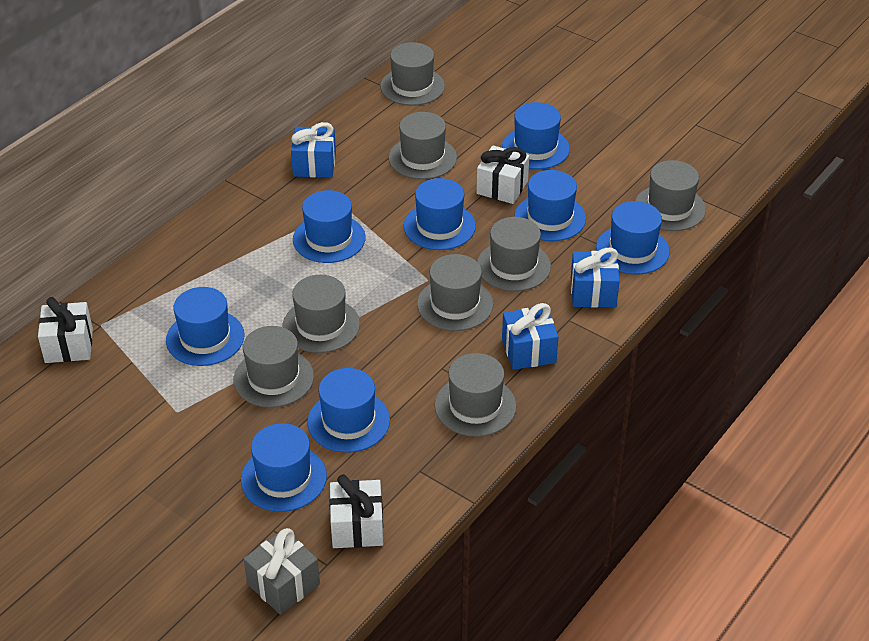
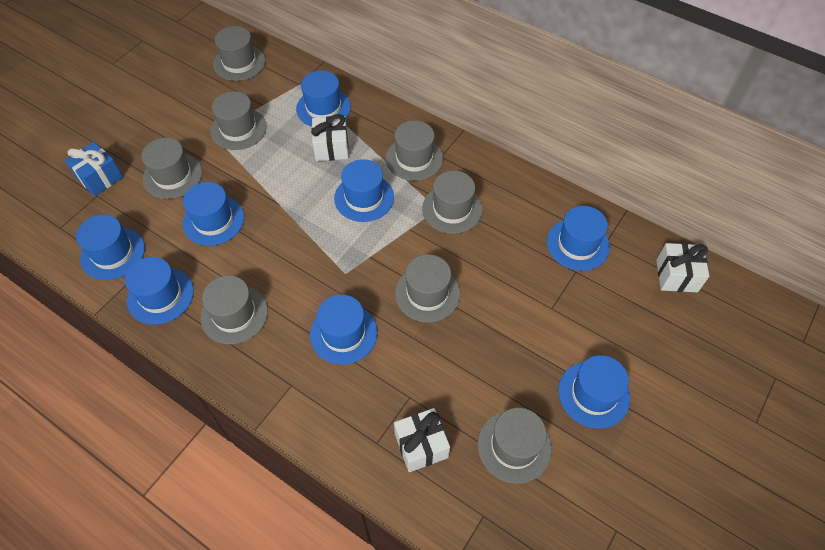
blue gift: [291,122,336,178] [502,303,559,370] [571,248,620,308] = 3 -> [65,142,123,196] = 1
grey gift: [244,528,320,615] = 1 -> none = 0

